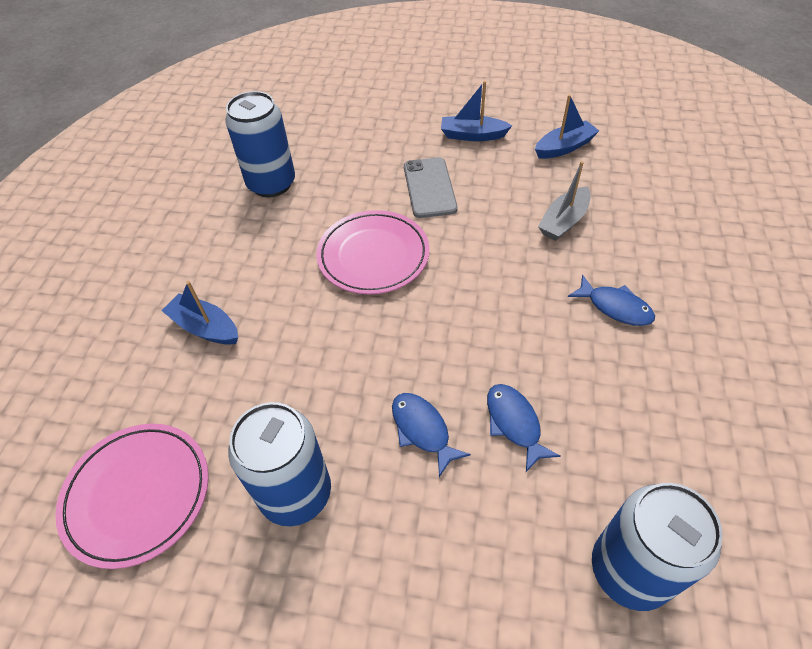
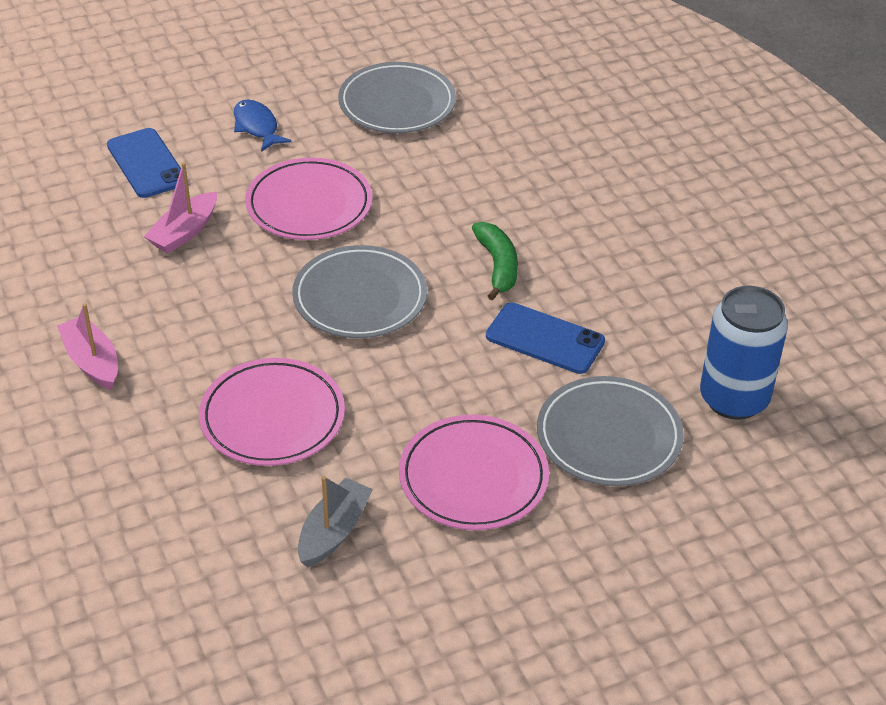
blue boat: [161,281,238,345] [441,81,512,141] [535,95,599,159] = 3 -> none = 0
blue can: [225,91,295,197] [228,402,331,526] [592,483,723,611] = 3 -> [700,286,788,420] = 1
blue fish: [392,393,471,477] [487,384,561,472] [568,275,655,326] = 3 -> [234,100,291,152] = 1
blue phone: none = 0 -> [107,128,181,198] [486,302,605,374] = 2
green banana: none = 0 -> [472,222,518,301] = 1
grey phone: [404,157,458,218] = 1 -> none = 0
grey plate: none = 0 -> [292,245,427,338] [338,62,456,133] [537,376,684,486] = 3
pink boat: none = 0 -> [57,303,118,390] [144,162,217,254] = 2
pink plate: [55,424,209,569] [316,210,430,294] = 2 -> [199,358,345,466] [245,158,372,240] [399,415,549,530] = 3

